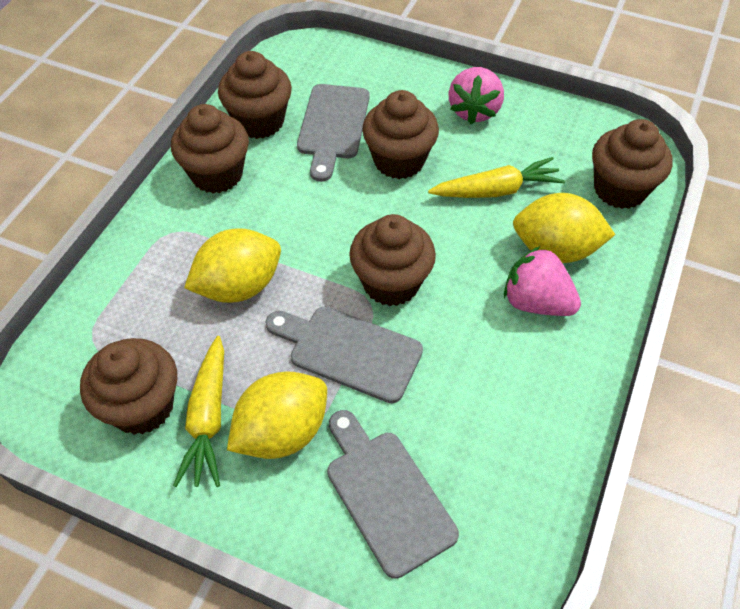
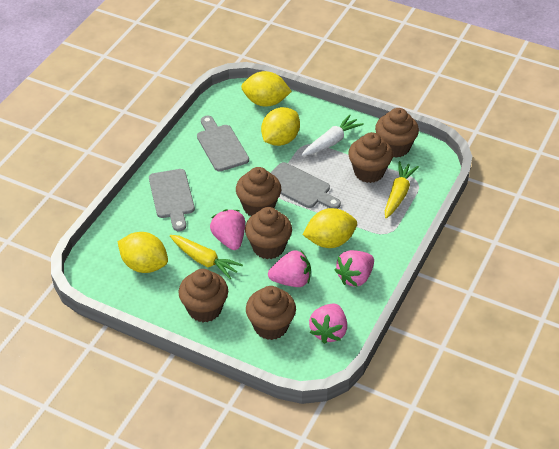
pink strawberry: [449,67,504,124] [504,246,581,316] = 2 -> [210,209,245,250] [268,250,311,287] [309,303,347,344] [335,250,374,287] = 4
white carrot: none = 0 -> [302,114,364,156] = 1
yellow lemon: [184,228,281,303] [227,371,327,459] [513,193,615,263] = 3 -> [118,232,168,273] [241,71,292,107] [261,107,300,146] [302,208,357,248] = 4

